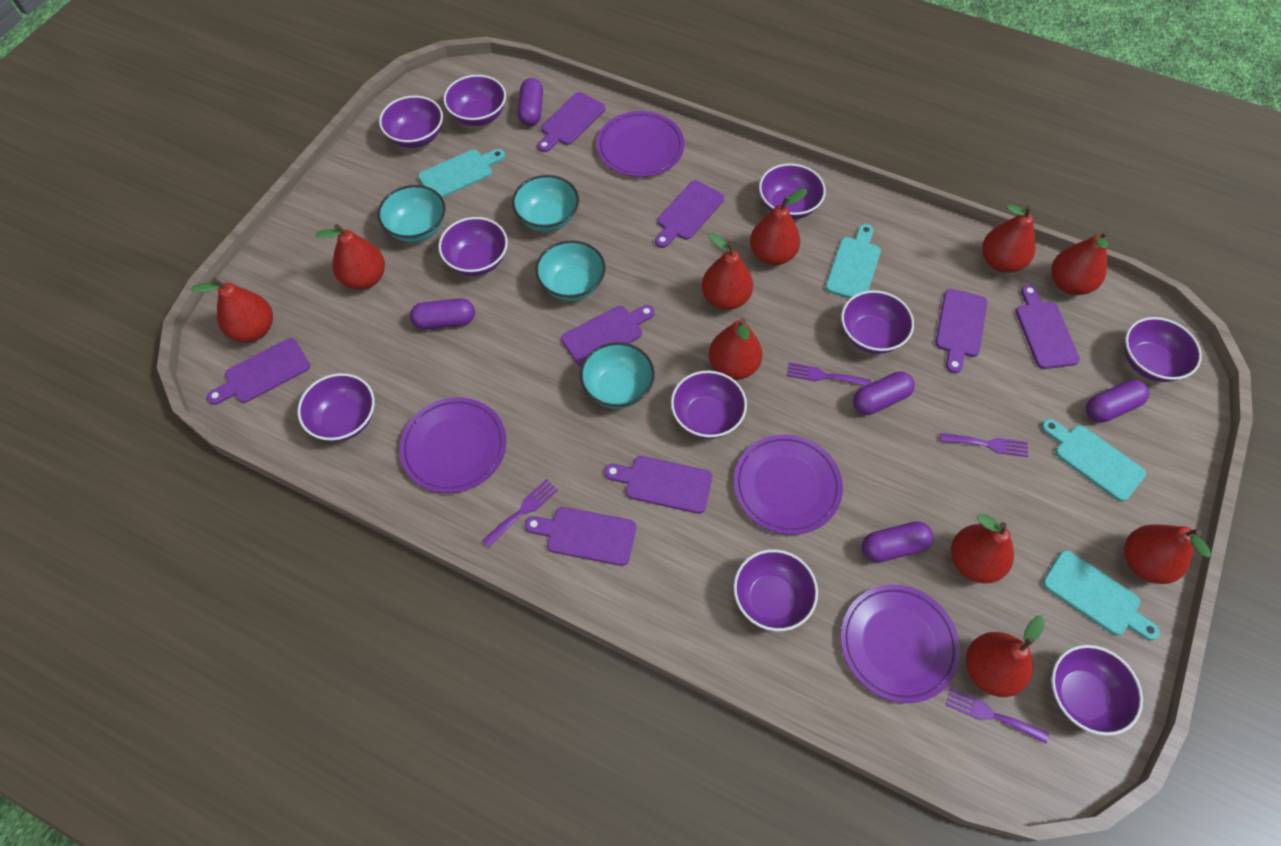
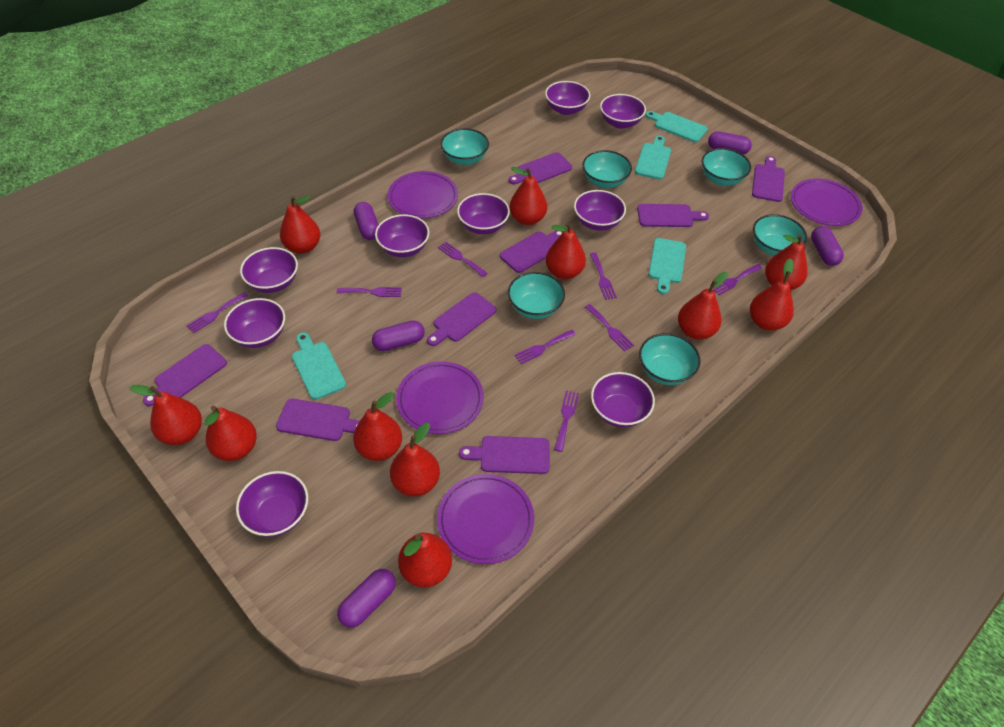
purple bowl: [297,373,375,442] [379,96,443,148] [438,217,508,276] [444,75,506,126] [671,370,747,439] [734,549,818,631] [759,163,826,219] [841,290,914,354] [1051,645,1143,736] [1124,317,1202,382] = 10 -> [224,298,285,348] [236,471,308,537] [240,247,298,293] [375,214,429,257] [457,193,510,234] [545,81,590,115] [574,190,626,231] [591,372,655,427] [600,94,646,129] = 9
purple fork: [482,479,558,547] [786,362,871,386] [940,433,1028,457] [946,688,1049,743] = 4 -> [187,292,248,333] [337,287,402,297] [438,242,488,277] [514,330,576,364] [554,391,579,452] [585,304,634,352] [590,252,617,300] [713,264,762,295] = 8
red pear: [191,278,273,342] [316,224,385,290] [702,233,753,310] [709,318,763,380] [750,188,807,265] [951,514,1014,583] [966,616,1045,697] [982,205,1036,273] [1051,230,1109,295] [1124,524,1211,584] = 10 -> [129,385,202,445] [205,406,257,461] [280,196,320,254] [353,392,402,461] [390,423,440,496] [398,533,452,587] [510,167,547,225] [546,222,586,279] [678,272,728,340] [750,258,794,331] [765,234,808,290] = 11
turquoise bowl: [378,185,446,242] [512,175,579,232] [535,240,606,301] [580,342,655,409] = 4 -> [441,128,489,165] [508,272,565,319] [582,150,632,188] [639,333,701,385] [702,148,751,186] [753,214,807,256] = 6

